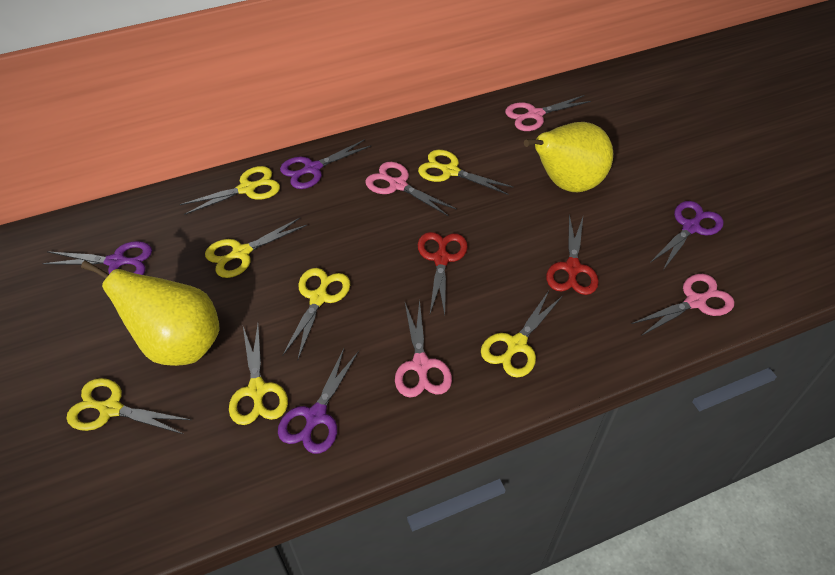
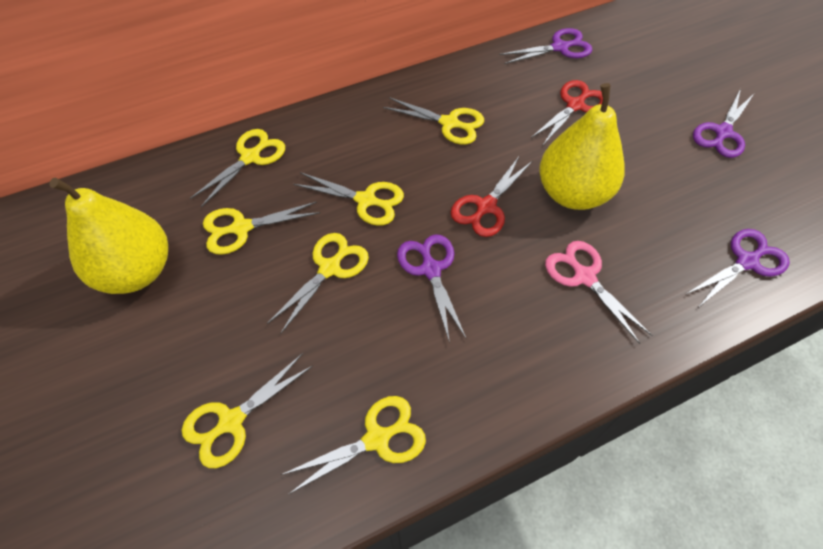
pink scissors: [365,162,456,217] [395,299,452,398] [505,95,591,131] [631,274,734,336] = 4 -> [545,241,652,344] = 1

